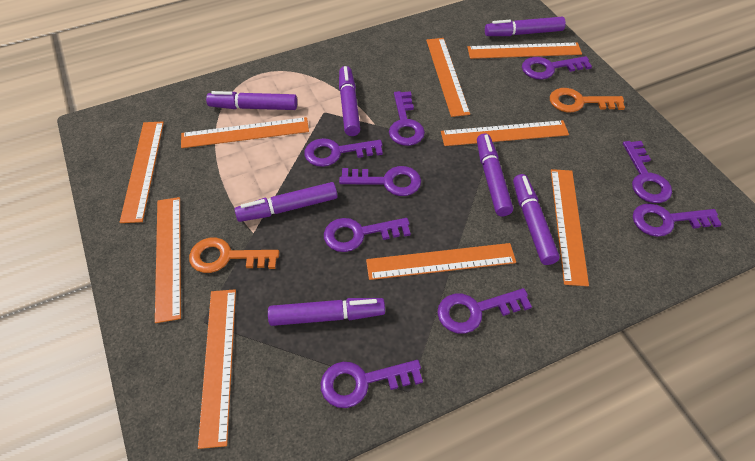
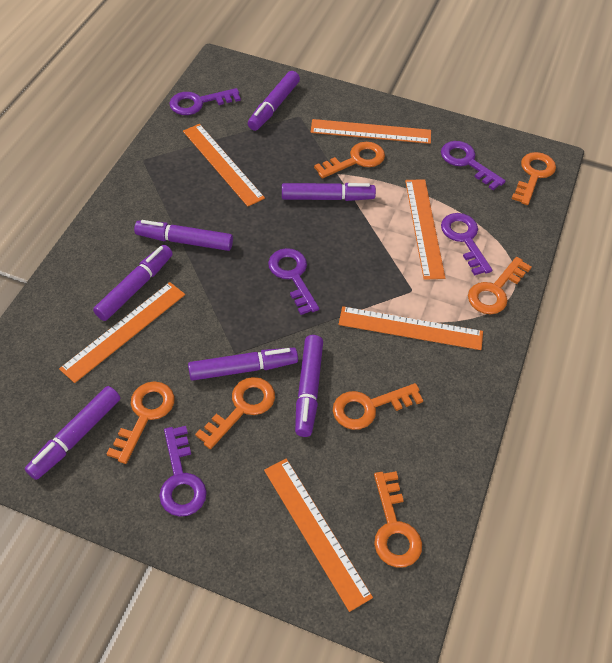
orange key: [189,238,279,273] [550,88,625,112] = 2 -> [107,381,175,464] [195,377,275,449] [314,142,385,179] [333,383,423,430] [374,471,422,568] [468,257,532,314] [511,152,556,205] = 7
orange ruler: [120,122,164,223] [155,197,181,323] [181,117,309,148] [198,289,236,449] [366,243,516,280] [426,38,470,117] [441,120,569,146] [468,42,582,59] [551,169,589,286] = 9 -> [59,282,185,383] [183,124,265,207] [264,458,373,612] [311,119,431,144] [338,306,483,350] [405,179,445,280] = 6
purple key: [304,138,383,167] [321,360,423,408] [324,218,411,252] [339,166,421,196] [389,91,425,146] [437,288,532,334] [522,56,592,80] [623,141,672,203] [633,203,722,237] = 9 -> [159,426,207,517] [169,88,241,115] [268,248,319,315] [441,141,506,190] [441,213,492,276] = 5

